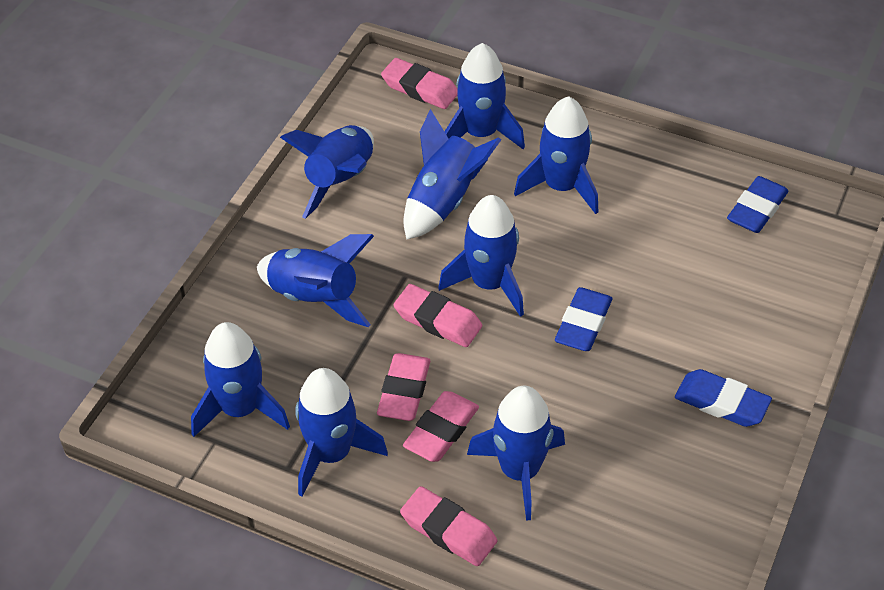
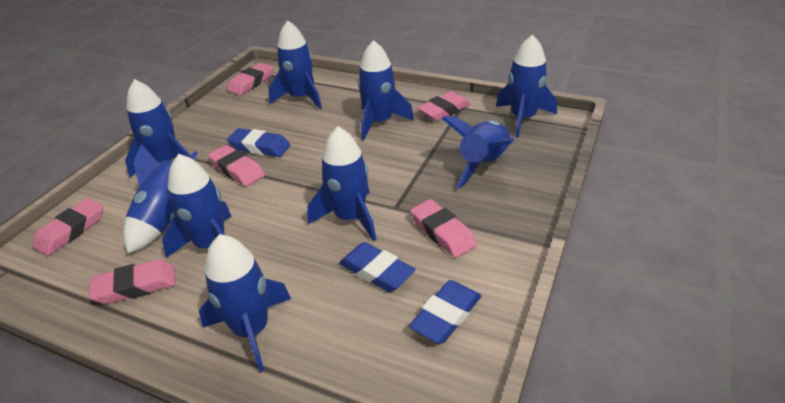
pink eraser: [377,353,430,421] [381,58,458,109] [393,284,482,347] [400,486,497,566] [403,391,479,462] = 5 -> [32,198,103,256] [88,259,176,304] [208,145,265,187] [227,63,273,95] [410,199,477,258] [417,91,470,121] = 6

